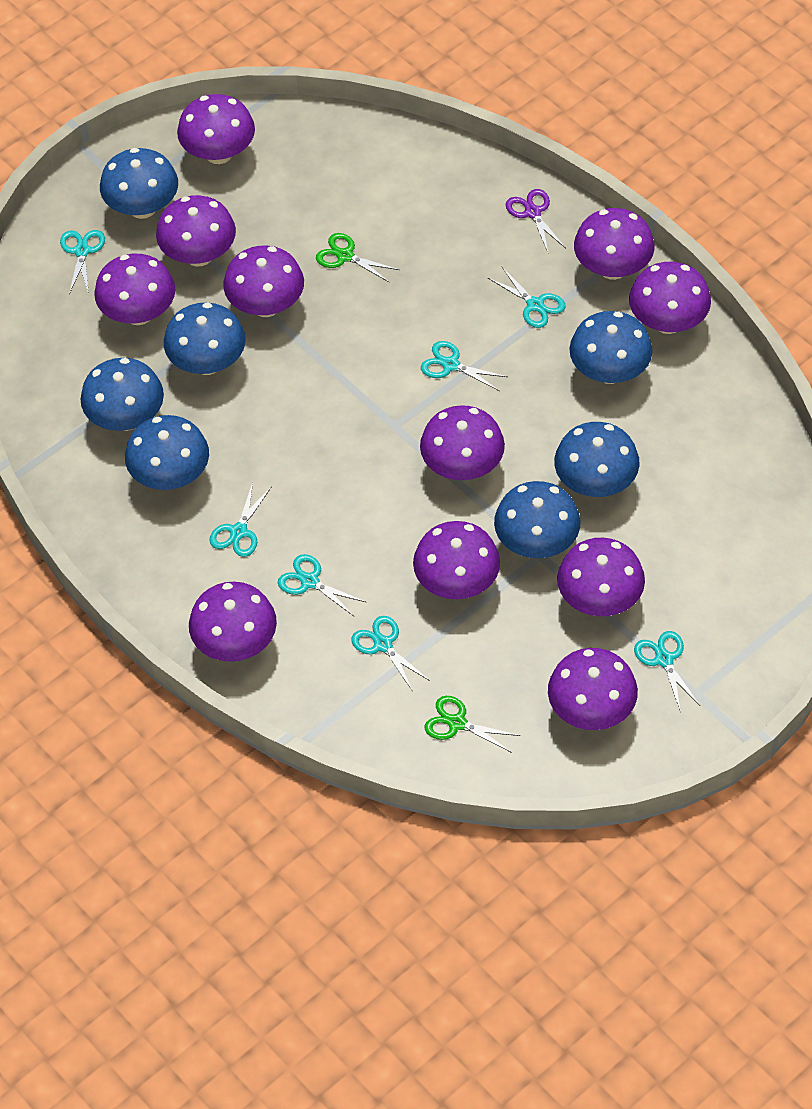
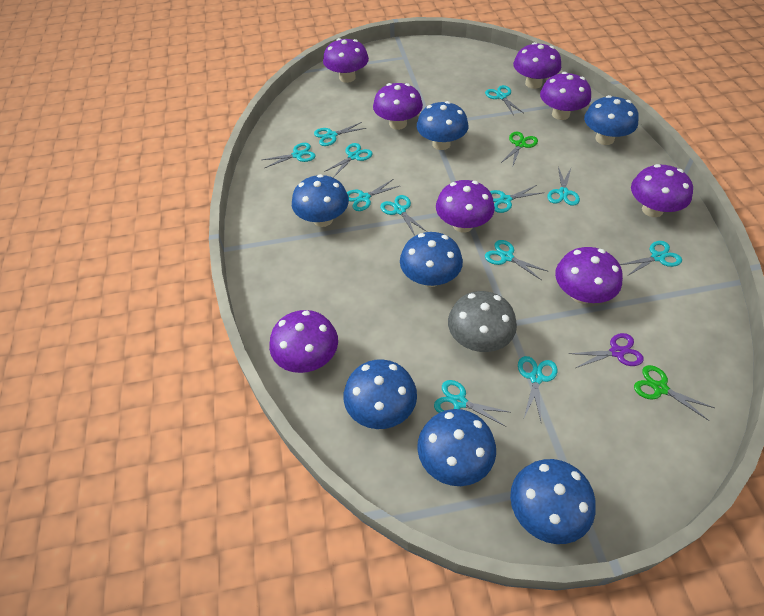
grey mushroom: none = 0 -> [448,291,517,352] = 1
purple mushroom: [94,253,175,325] [156,195,236,266] [177,94,255,164] [189,582,277,662] [223,246,304,317] [413,521,500,599] [420,405,505,480] [548,648,638,730] [557,538,645,616] [574,208,655,280] [629,262,711,334] = 11 -> [269,310,338,373] [323,38,369,83] [373,83,423,130] [436,180,495,233] [513,42,561,89] [540,72,591,120] [555,247,623,304] [631,164,693,217] = 8
turquoise scissors: [60,230,105,294] [210,482,272,557] [278,554,366,616] [351,616,430,692] [421,341,507,391] [488,267,566,328] [634,631,700,713] = 7 -> [262,143,316,168] [314,122,366,146] [324,143,372,178] [347,179,399,211] [380,195,427,236] [434,380,509,427] [485,85,524,116] [485,240,549,280] [490,185,542,213] [518,356,558,421] [547,167,580,206] [620,241,682,276] = 12

